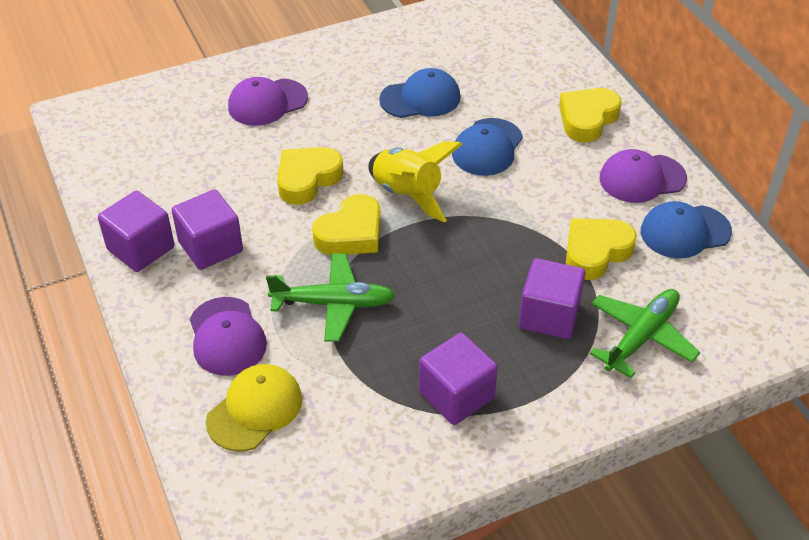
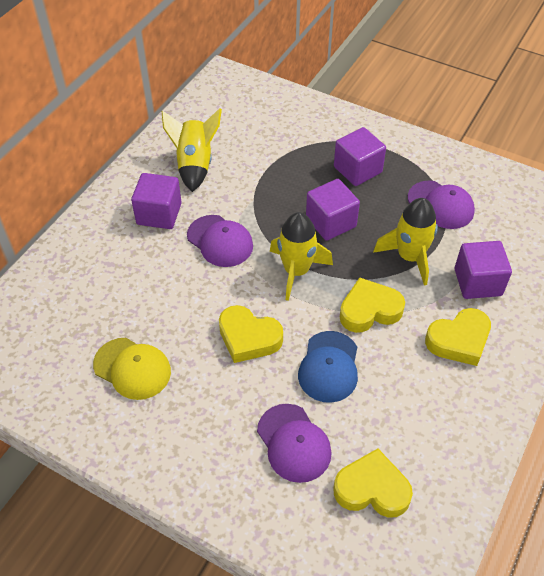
blue cap: [379,68,461,118] [452,118,523,176] [641,201,732,259] = 3 -> [298,331,358,403] = 1
green plane: [266,253,395,342] [590,289,700,378] = 2 -> none = 0
yellow rocket: [368,141,462,222] = 1 -> [162,108,222,192] [270,212,333,301] [373,198,438,286] = 3

